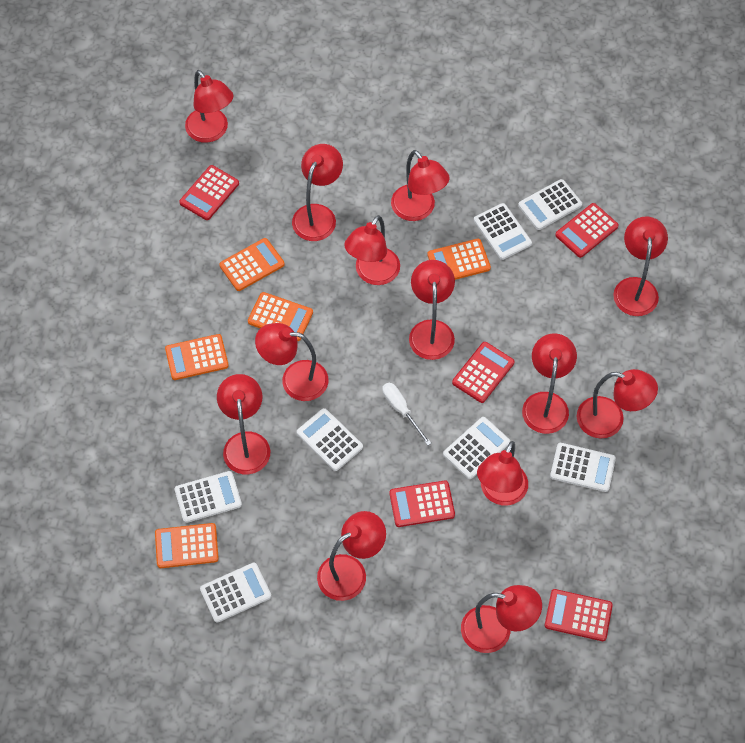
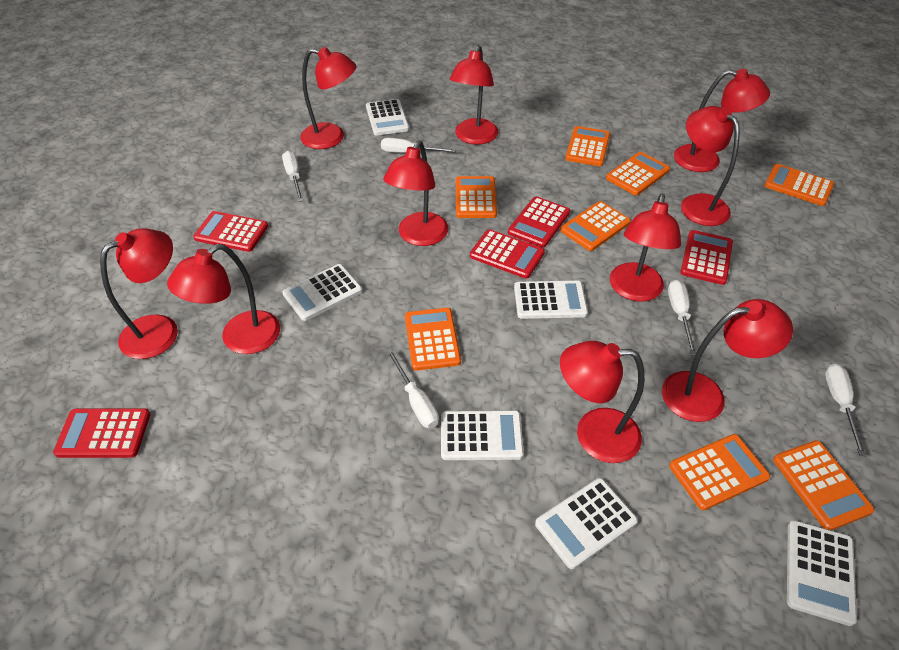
orange calculator: [155,523,219,568] [165,334,229,380] [219,238,285,291] [248,292,313,341] [427,239,491,280] = 5 -> [405,308,461,371] [456,176,497,218] [560,201,631,251] [565,126,610,166] [606,152,670,195] [669,434,770,510] [764,164,834,206] [773,440,874,530] = 8
red lamp: [185,70,234,143] [217,374,270,474] [255,323,328,401] [292,144,343,241] [317,511,386,601] [344,215,400,285] [391,150,450,221] [409,260,455,360] [461,585,542,653] [477,441,528,505] [522,334,577,434] [577,369,658,438] [613,216,668,316] = 13 -> [100,228,178,359] [167,244,280,354] [300,47,356,149] [383,140,448,246] [450,45,498,145] [560,341,645,463] [610,194,681,302] [662,299,793,422] [674,69,770,172] [681,106,740,226] = 10
white calculator: [174,471,242,523] [200,563,271,623] [297,408,363,471] [443,417,510,479] [474,203,532,260] [518,179,582,230] [550,443,616,492] = 7 -> [282,264,362,321] [366,99,409,136] [441,410,524,460] [514,280,588,319] [535,478,638,569] [787,520,857,626] = 6
white screwdriver: [382,383,431,446] = 1 -> [282,151,303,202] [381,138,456,153] [386,349,439,428] [668,280,696,355] [825,364,867,456] = 5

